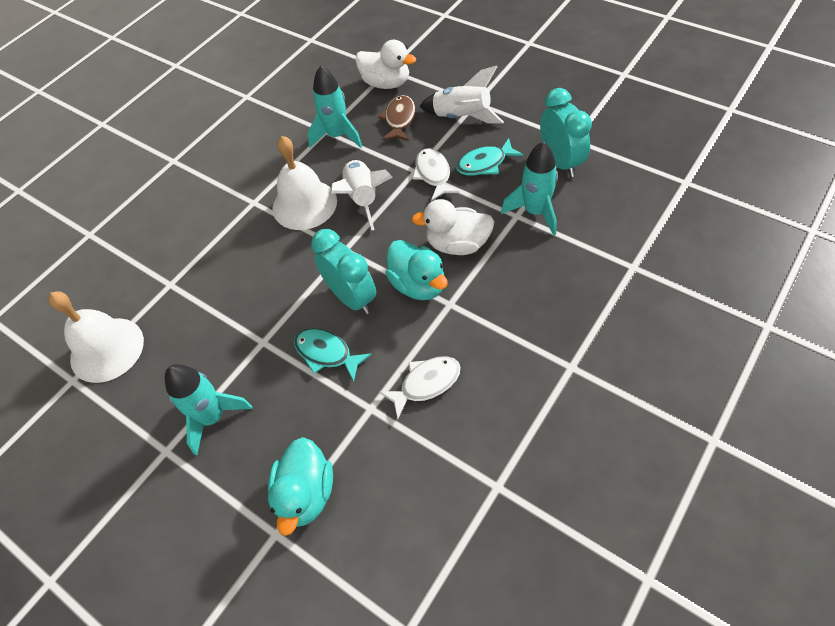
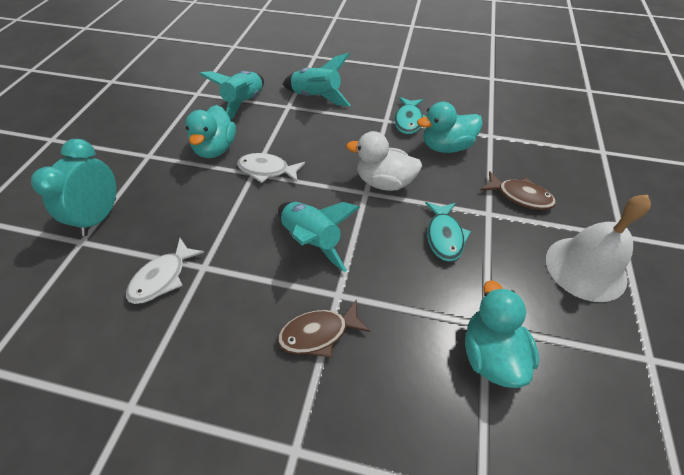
brown fish: [378,95,416,141] = 1 -> [278,300,371,358] [480,171,556,210] = 2
turquoise clock: [311,229,376,314] [540,88,592,177] = 2 -> [31,139,116,236] = 1
turquoise duck: [268,437,333,536] [385,240,448,300] = 2 -> [185,105,236,158] [417,102,483,153] [465,280,539,388] = 3
white bell: [48,291,144,383] [273,136,337,230] = 2 -> [546,195,651,302] = 1
white duck: [355,40,416,89] [412,199,494,255] = 2 -> [346,131,422,191] = 1
white rocket: [331,159,393,230] [419,65,504,124] = 2 -> none = 0

